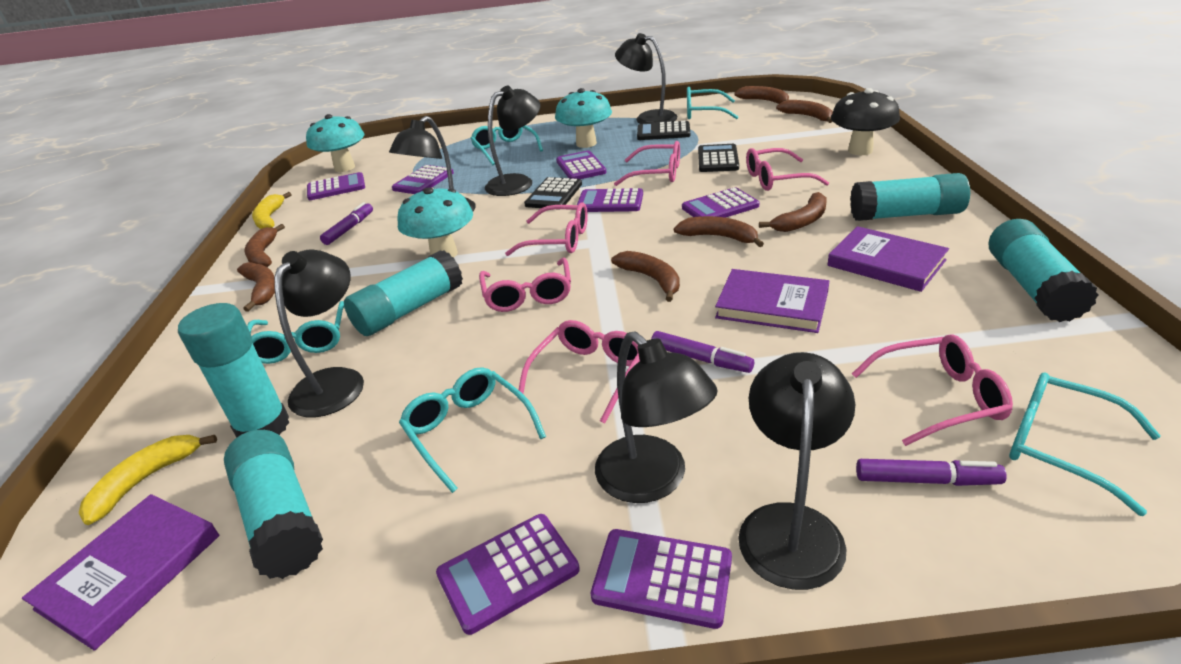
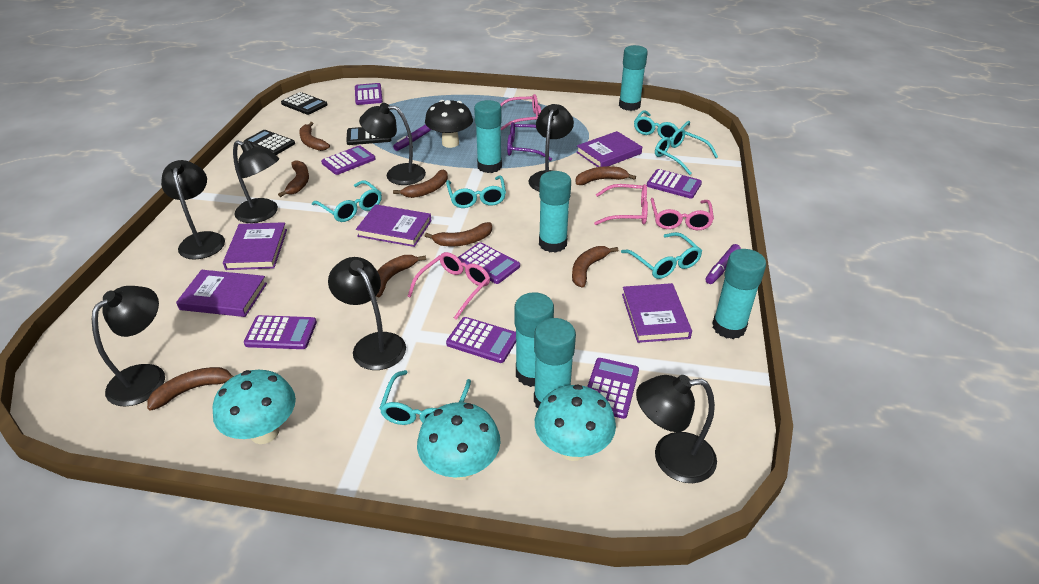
black lamp: [274,249,364,417] [389,116,476,211] [485,86,541,196] [595,331,718,503] [615,33,677,124] [738,352,855,590] = 6 -> [92,286,165,406] [161,160,225,259] [233,140,279,223] [328,257,406,370] [359,103,426,185] [528,104,574,191] [636,375,717,483] = 7
brown banana: [237,262,275,312] [244,224,285,267] [611,251,680,302] [674,216,764,247] [734,86,789,104] [759,192,827,232] [776,100,833,123] = 7 -> [147,367,234,410] [278,160,309,197] [299,122,330,151] [376,255,426,297] [393,169,448,198] [425,222,492,246] [572,246,618,288] [576,166,636,185] = 8
pink glasses: [479,258,571,312] [505,202,588,256] [519,320,640,423] [614,141,680,186] [746,148,829,191] [852,334,1013,446] = 6 -> [407,252,490,320] [500,94,541,130] [594,184,648,225] [651,198,714,230] = 4
purple book: [22,494,220,651] [715,269,829,333] [827,226,949,292] = 3 -> [176,270,267,317] [223,222,287,270] [356,204,431,247] [576,131,642,167] [622,283,692,343] = 5
purple glasses: none = 0 -> [507,122,552,161] = 1
purple marker: [320,202,373,245] [651,331,754,373] [856,459,1007,486] = 3 -> [393,124,431,151] [705,244,741,284] = 2
turquoise glasses: [247,301,345,364] [399,367,546,493] [470,125,543,165] [687,87,738,119] [1009,372,1161,516] = 5 -> [312,180,382,222] [379,370,471,425] [446,175,506,208] [621,232,702,279] [634,110,690,138] [655,128,718,175] = 6
turquoise glue stick: [178,303,289,438] [224,430,323,579] [344,250,463,336] [850,173,970,221] [989,219,1098,322] = 5 -> [474,100,502,173] [514,292,554,387] [534,318,576,408] [539,171,571,253] [619,45,648,111] [712,249,766,339] = 6
yellow banana: [79,435,217,525] [252,192,292,229] = 2 -> none = 0

